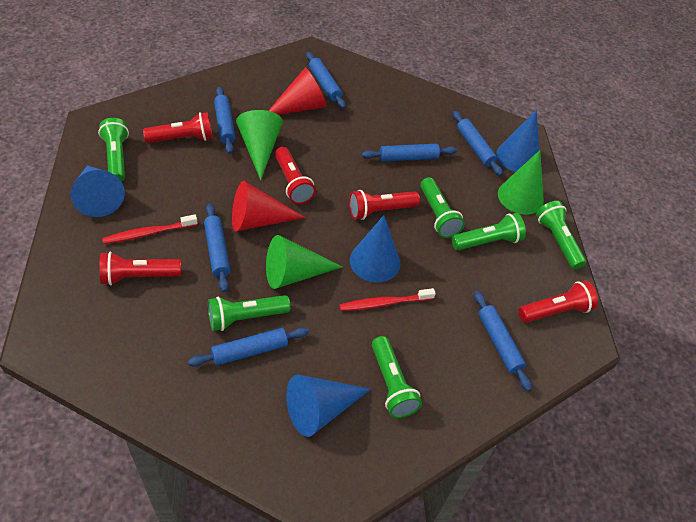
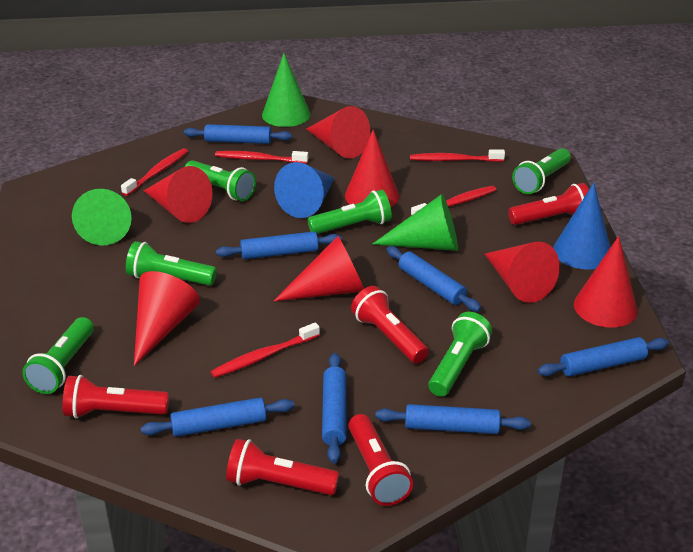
blue cone: [71,166,125,217] [286,375,371,437] [350,215,400,283] [496,110,539,172] = 4 -> [274,162,335,218] [553,183,611,269] = 2
red cone: [232,181,305,231] [268,68,327,115] = 2 -> [134,271,200,366] [144,166,212,223] [274,236,364,301] [306,106,370,158] [345,129,399,207] [485,242,560,303] [574,236,637,328] = 7
red toothbrush: [102,214,198,244] [339,288,436,311] = 2 -> [121,148,188,196] [211,322,320,378] [215,151,308,164] [410,149,505,162] [411,186,496,216] = 5

